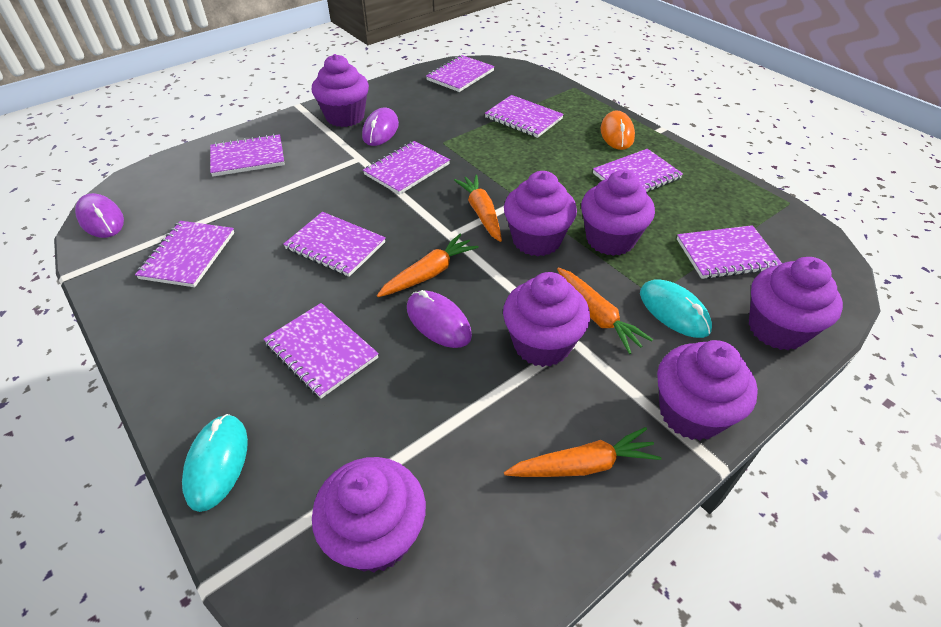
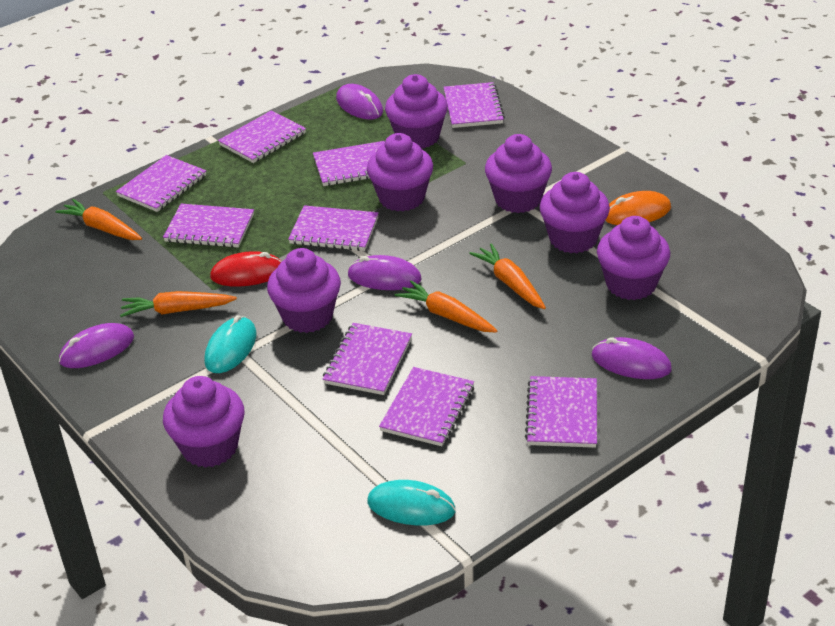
purple mouse: [75,193,124,238] [362,108,399,146] [407,290,472,348] = 3 -> [59,323,134,368] [336,84,383,120] [348,255,421,290] [592,337,672,379] = 4
red mouse: none = 0 -> [210,251,282,287] = 1

